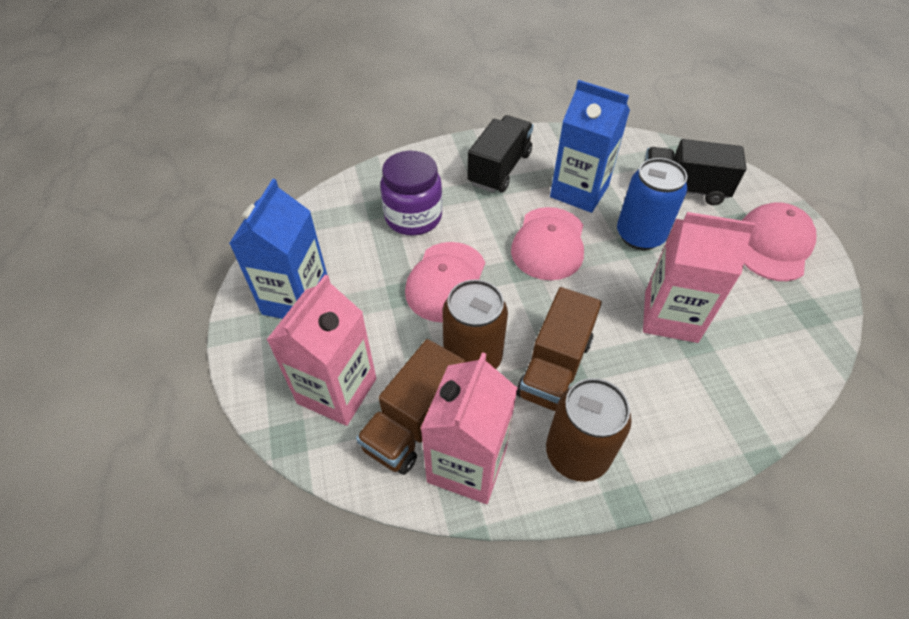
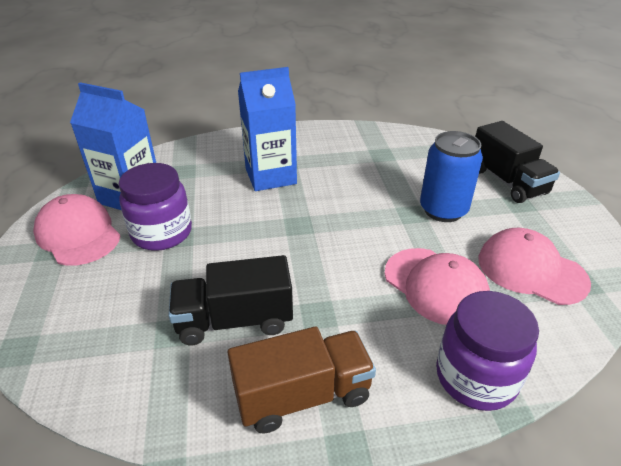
brown can: [442,280,508,369] [546,378,632,482] = 2 -> none = 0
brown truck: [356,339,465,475] [516,287,602,411] = 2 -> [227,327,376,433] = 1
pink carton: [267,274,376,426] [420,352,518,504] [643,212,755,343] = 3 -> none = 0
purple jar: [380,151,442,236] = 1 -> [119,163,192,251] [436,291,539,411] = 2

